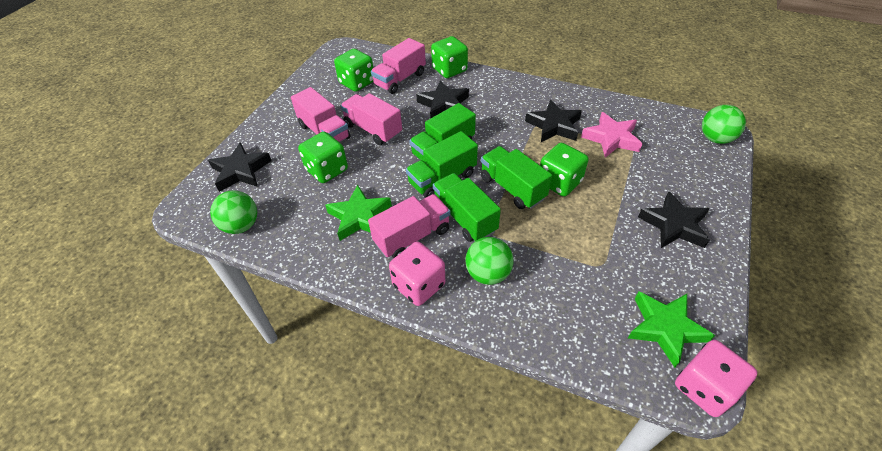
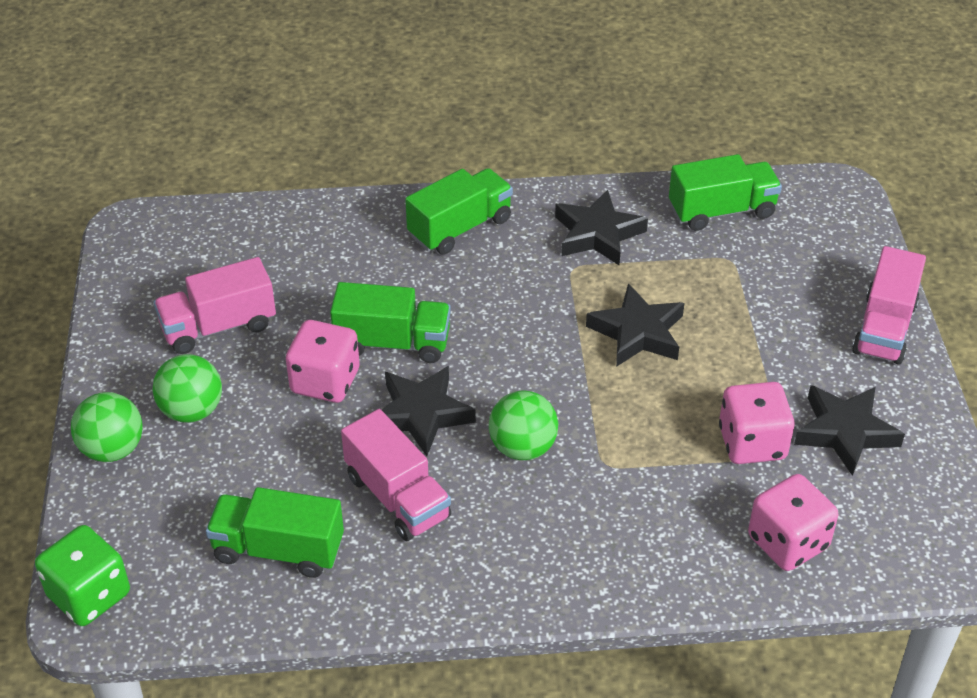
green dice: [298,132,348,183] [334,49,373,92] [431,36,468,78] [540,143,589,197] = 4 -> [35,525,130,626] = 1
green star: [325,185,392,241] [628,291,715,367] = 2 -> none = 0
pink dice: [389,242,445,306] [675,340,757,417] = 2 -> [286,320,360,403] [719,382,794,464] [748,474,838,571] = 3
pink star: [581,112,642,158] = 1 -> none = 0
pink truck: [291,87,350,142] [340,93,402,145] [368,194,450,259] [371,38,426,94] = 4 -> [154,257,276,354] [341,409,451,541] [852,246,926,365] = 3

